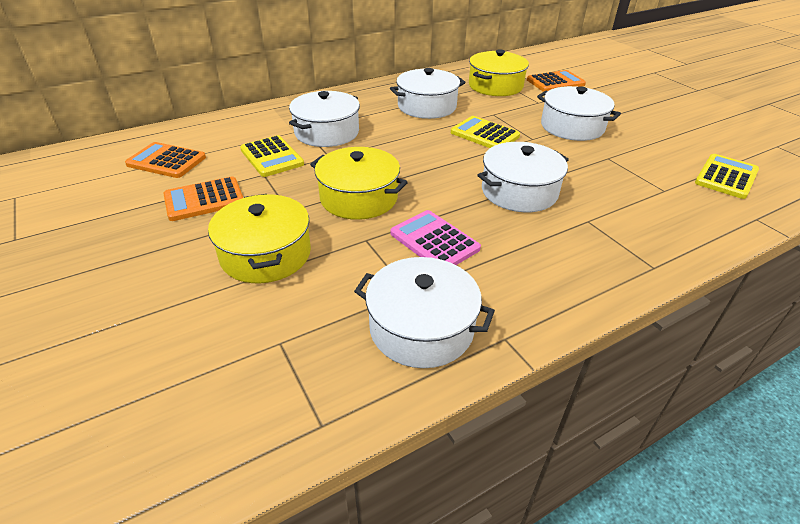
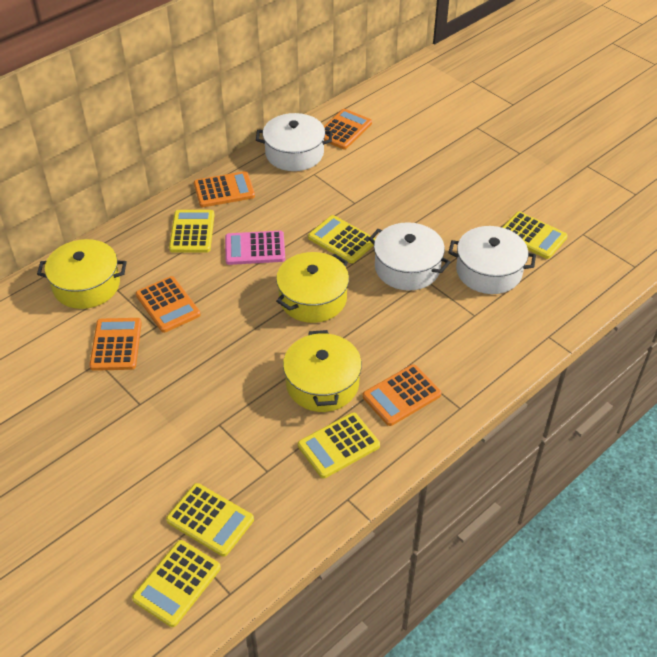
orange calculator: [125,142,206,178] [163,176,243,221] [527,70,586,92] = 3 -> [89,318,142,371] [136,276,201,333] [194,171,255,207] [324,109,372,149] [363,364,441,426] = 5
white pot: [289,91,360,147] [354,257,495,368] [390,68,466,119] [478,142,569,212] [537,86,621,141] = 5 -> [256,113,332,171] [369,222,450,291] [448,226,536,294] = 3
yellow calculator: [240,135,304,177] [451,116,520,148] [695,154,759,199] = 3 -> [132,540,221,627] [166,483,254,557] [169,210,214,253] [298,413,380,478] [308,215,376,263] [502,211,568,259] = 6

